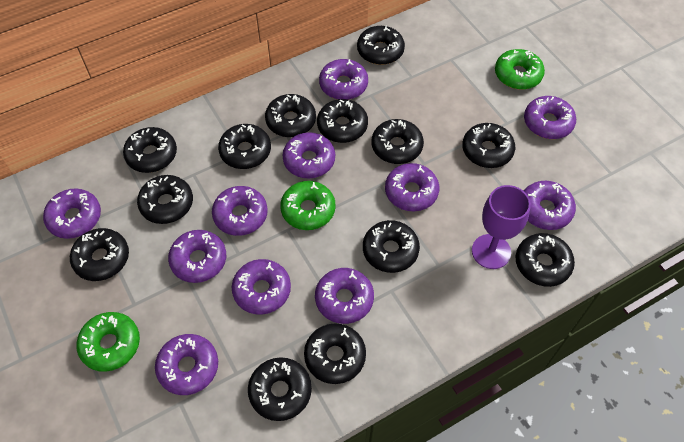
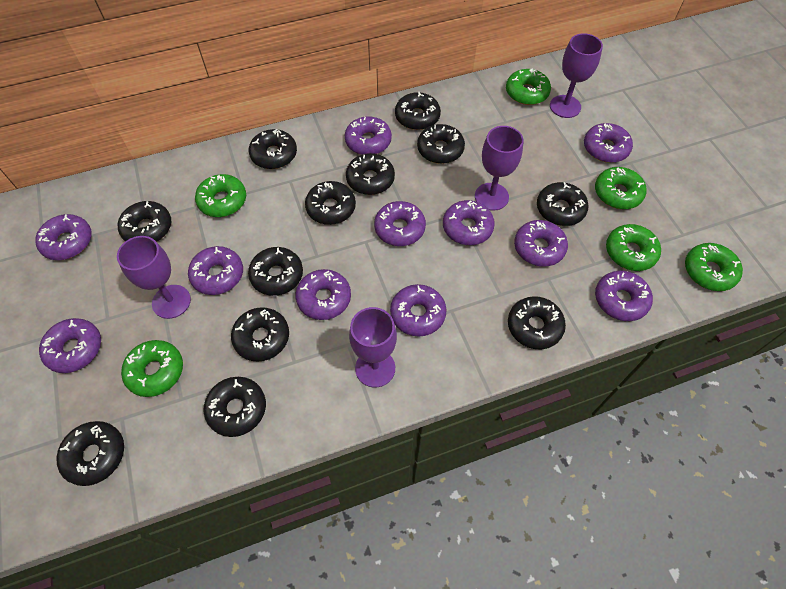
black donut: [70,228,129,281] [123,127,177,173] [137,175,193,224] [218,124,271,169] [248,357,312,421] [265,94,316,137] [304,323,366,384] [317,99,368,143] [357,26,405,65] [363,220,420,273] [371,119,424,164] [462,123,515,168] [515,233,575,287] = 13 -> [56,421,124,486] [118,201,171,242] [203,377,266,437] [231,307,289,362] [248,247,303,296] [249,129,297,169] [305,181,356,225] [346,153,395,195] [395,92,441,130] [417,124,465,164] [508,296,566,349] [537,182,589,226] = 12
green donut: [76,312,140,372] [280,181,336,230] [495,49,545,90] = 3 -> [121,340,183,397] [195,174,246,217] [506,68,551,105] [595,167,647,209] [606,224,661,271] [685,243,743,291] = 6
purple goblet: [472,185,531,269] = 1 -> [117,236,191,319] [349,307,397,388] [475,126,524,211] [550,33,603,118] = 4

